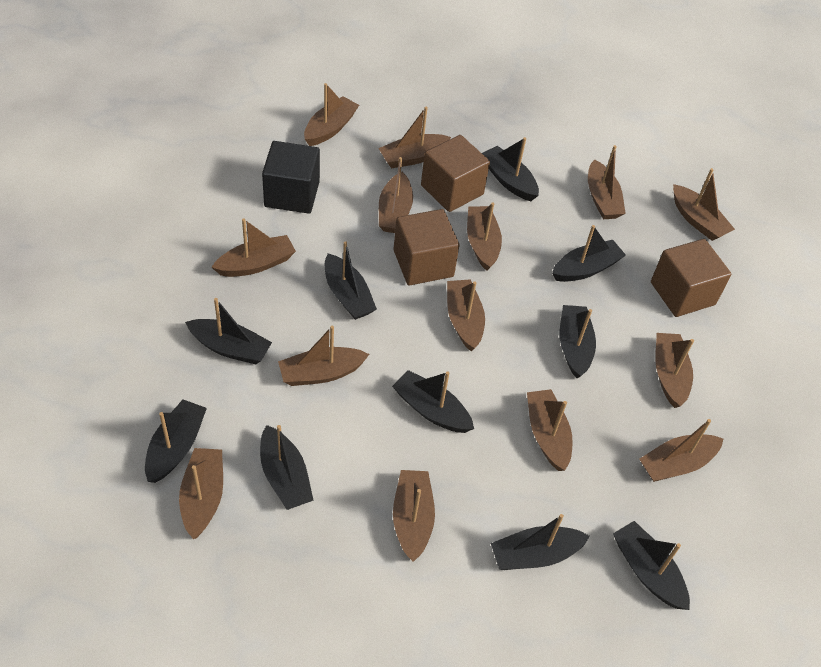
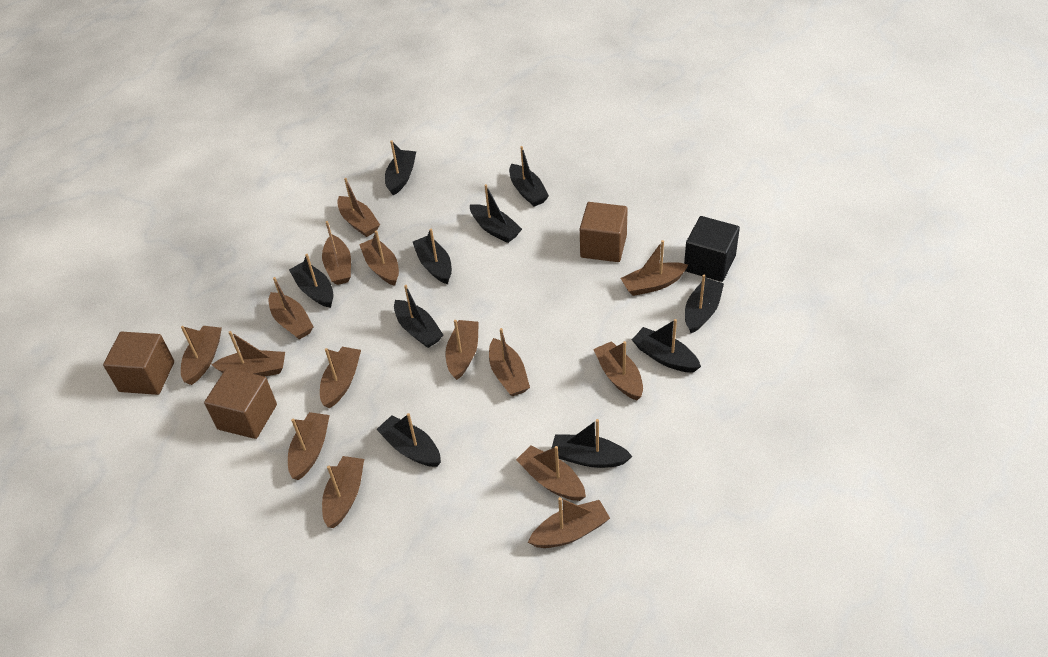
brown boat: [179,448,223,539] [211,218,296,277] [278,326,370,386] [304,83,359,146] [378,107,451,169] [379,157,413,233] [393,470,435,562] [447,279,485,351] [467,202,502,271] [527,389,573,471] [588,145,626,219] [639,419,723,482] [655,333,694,408] [673,168,735,241] = 14 -> [181,326,222,385] [212,331,285,377] [269,277,314,340] [288,412,330,480] [320,347,361,408] [322,221,351,285] [322,456,364,528] [337,178,380,237] [359,231,399,286] [445,320,479,380] [489,328,530,396] [516,445,586,501] [528,497,610,548] [593,341,643,400] [621,240,688,296] = 15

